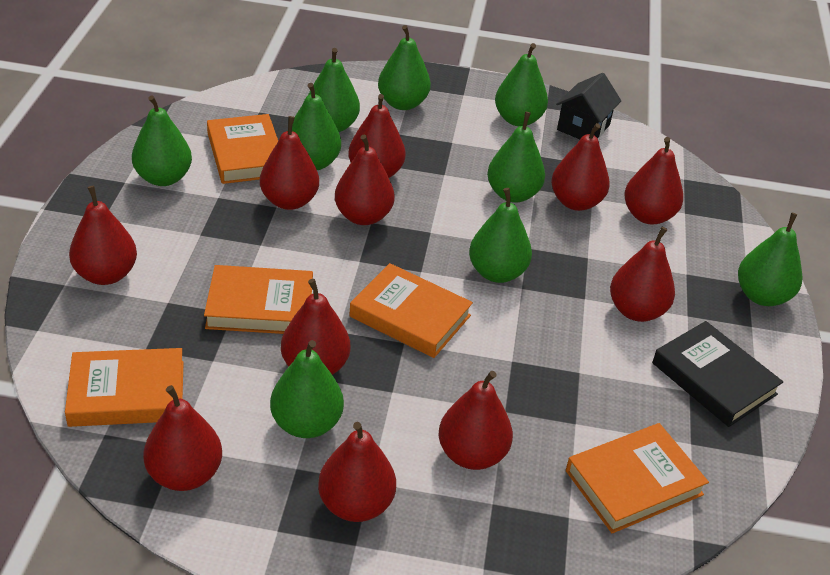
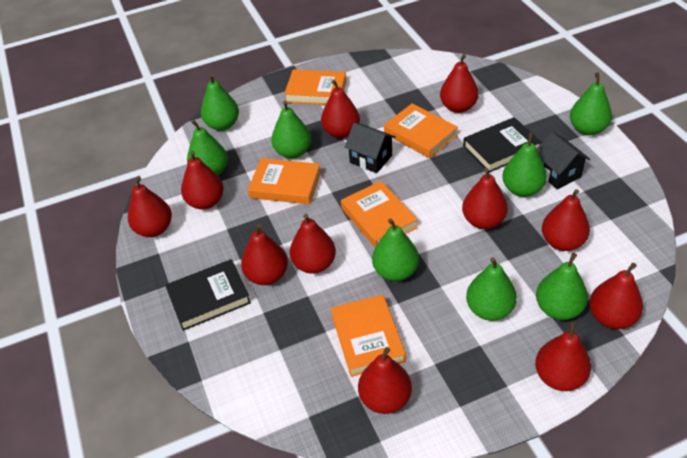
black book: [652,321,783,427] = 1 -> [165,259,251,331] [463,117,541,173] = 2
black house: [556,73,621,139] = 1 -> [345,122,396,173] [537,132,590,189] = 2
green pear: [132,95,192,186] [270,340,344,438] [287,83,341,170] [308,48,360,132] [378,25,431,110] [469,188,532,283] [487,112,545,203] [495,43,548,126] [738,213,802,306] = 9 -> [187,120,228,176] [201,74,239,131] [271,101,311,159] [372,218,419,281] [466,257,517,321] [502,132,547,197] [536,253,588,320] [570,73,612,135] = 8

